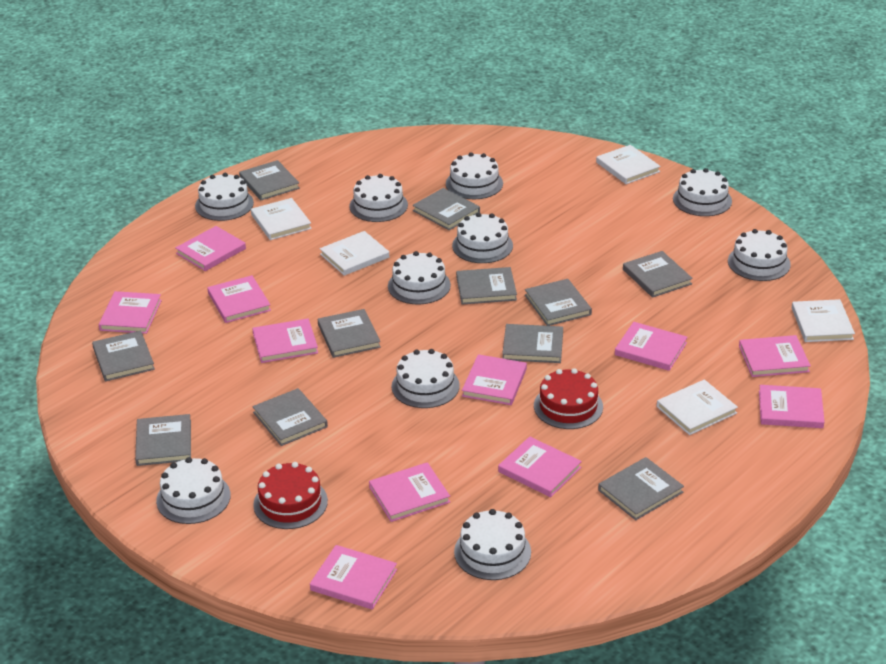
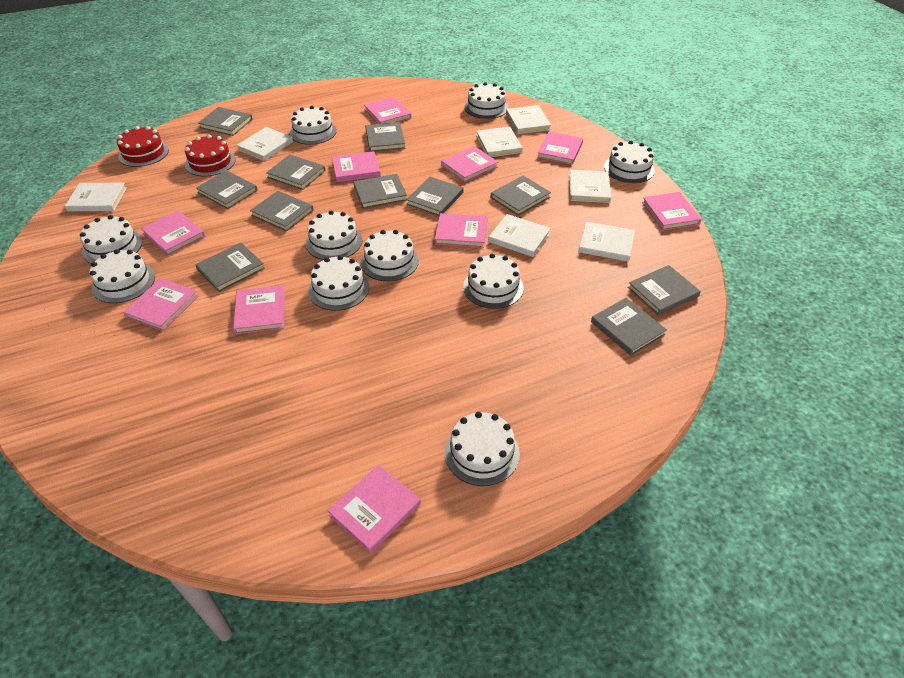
pink book: [99,291,162,334] [175,226,246,271] [207,275,271,323] [252,318,318,363] [310,545,397,609] [369,462,450,522] [462,354,527,405] [498,436,582,497] [615,322,687,371] [739,335,811,377] [759,385,825,428] = 11 -> [123,278,199,331] [141,211,205,256] [233,285,284,334] [328,465,421,553] [332,151,381,182] [364,97,411,124] [435,213,487,248] [441,146,498,183] [537,132,583,165] [642,192,702,231] = 10
white book: [251,198,312,240] [320,231,389,276] [596,145,661,184] [657,379,738,435] [792,299,855,342] = 5 -> [65,183,127,211] [237,127,293,161] [476,126,523,157] [488,214,551,257] [506,105,551,134] [569,170,611,203] [579,222,635,262] = 7

